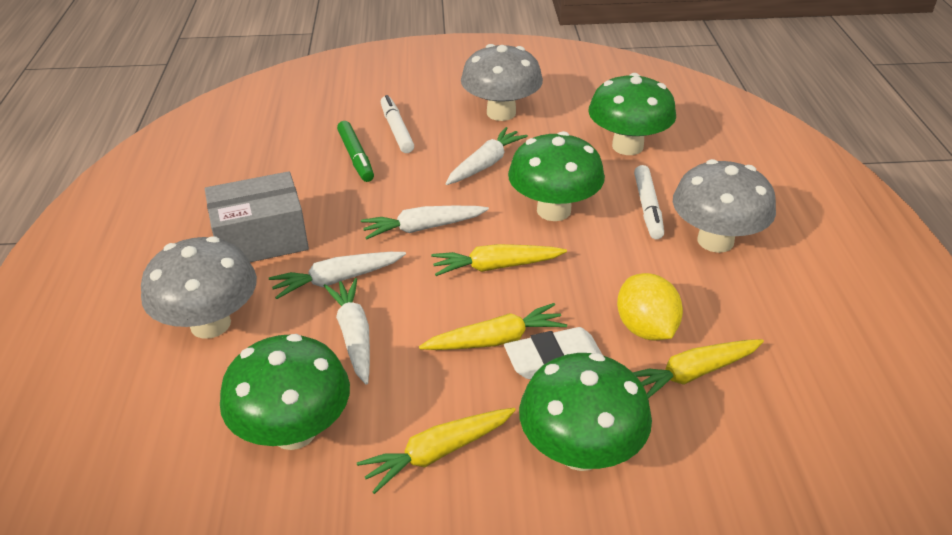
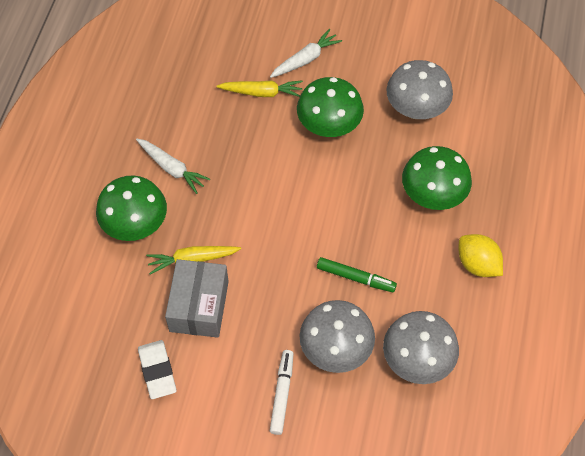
green mushroom: [220,334,350,450] [508,131,605,221] [519,353,652,471] [588,73,676,155] = 4 -> [96,175,167,241] [297,77,364,137] [402,146,472,210] = 3
white carrot: [269,252,406,299] [324,278,370,385] [361,206,489,239] [446,127,528,185] = 4 -> [136,139,210,194] [270,29,342,78] = 2
white marker: [381,95,414,153] [634,165,664,239] = 2 -> [270,350,294,435] = 1
yellow carrot: [357,408,516,494] [419,303,567,350] [431,244,567,276] [633,339,764,398] = 4 -> [146,246,241,275] [216,80,303,97] = 2

